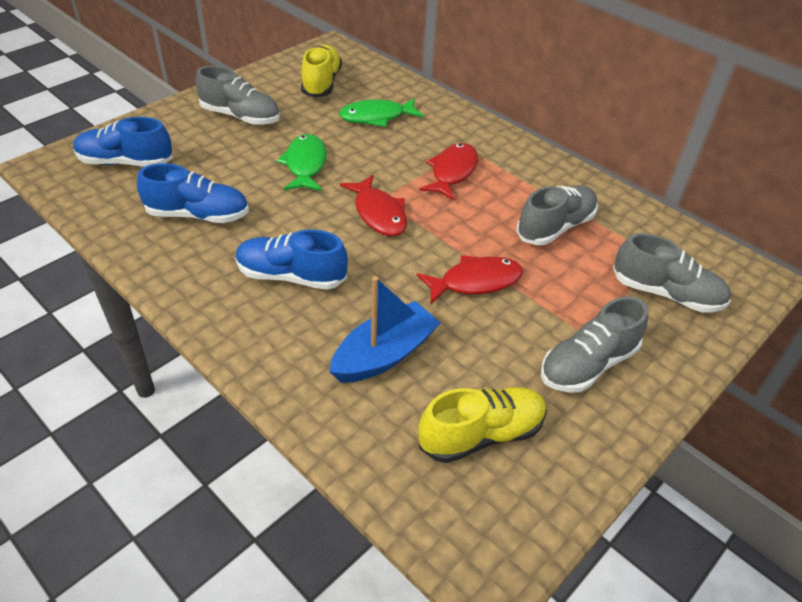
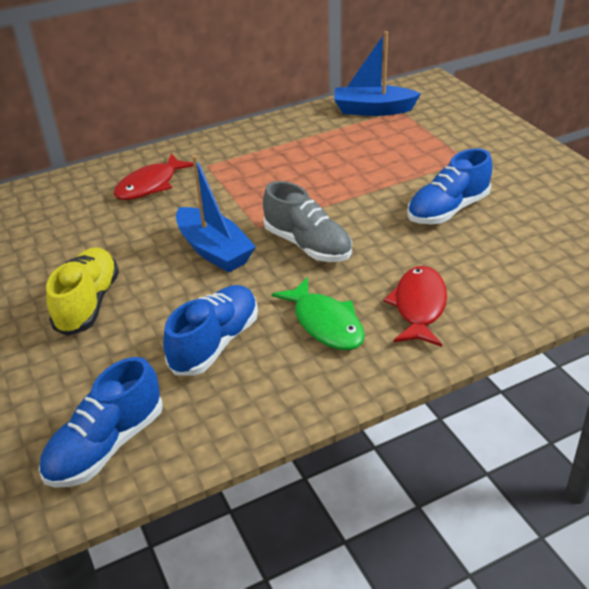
blue boat: [329,276,440,383] = 1 -> [176,155,256,272] [334,31,421,116] = 2
green fish: [276,134,327,191] [339,98,424,127] = 2 -> [272,277,365,350] = 1
grey shoe: [196,66,280,125] [516,185,598,245] [541,297,648,392] [613,233,731,312] = 4 -> [263,181,352,262] = 1
red fish: [340,175,407,236] [416,255,523,304] [419,143,478,200] = 3 -> [114,154,193,200] [383,266,447,347] = 2
yellow shoe: [301,45,342,98] [418,387,547,463] = 2 -> [46,247,119,336] = 1

